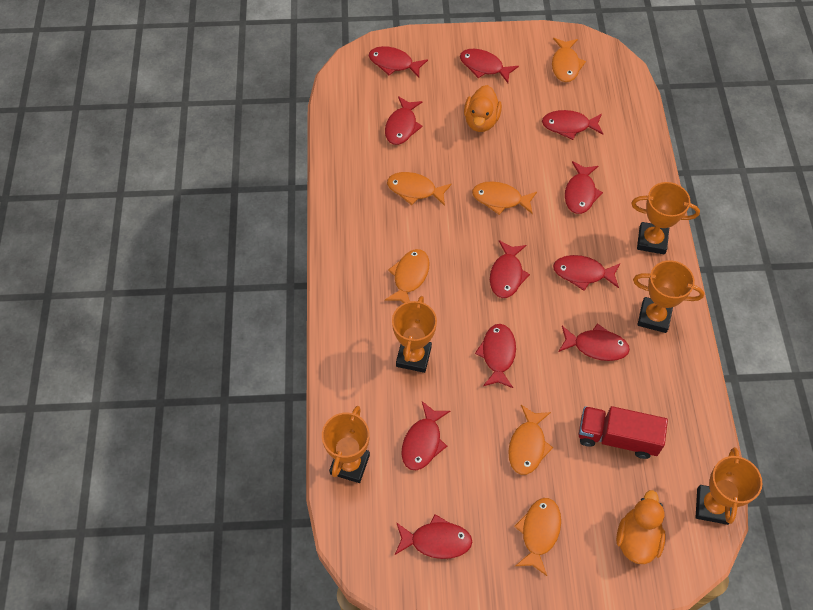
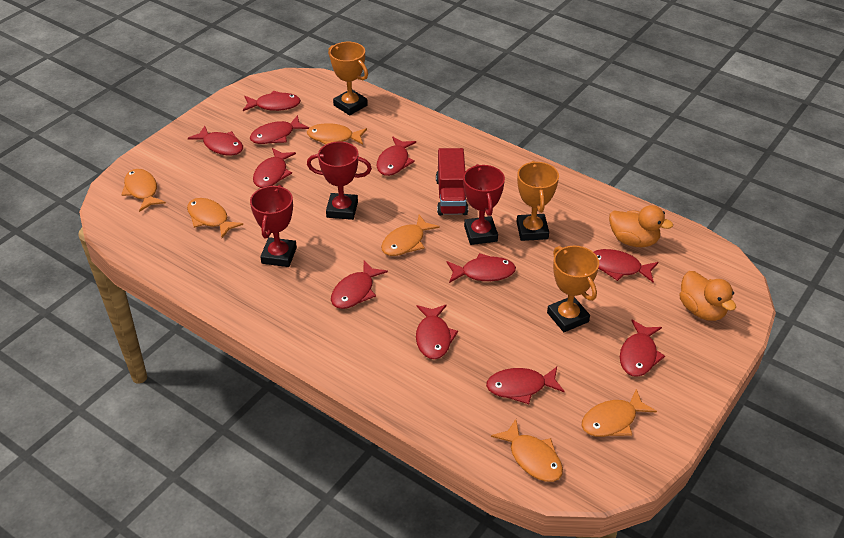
orange trophy: [322,406,370,483] [392,296,437,373] [631,182,700,254] [633,260,704,333] [696,447,763,525] = 5 -> [328,42,368,115] [517,161,559,241] [547,246,599,332] = 3
red trophy: none = 0 -> [250,185,297,267] [307,142,372,220] [463,164,505,245] = 3

